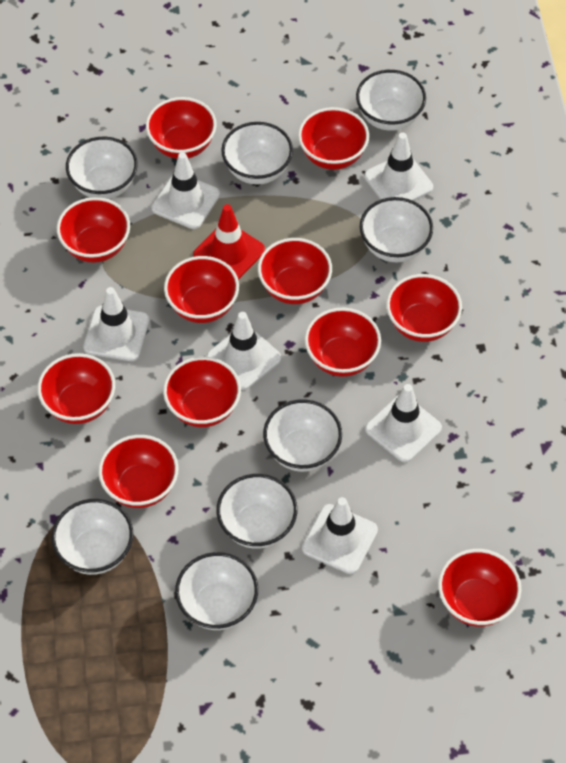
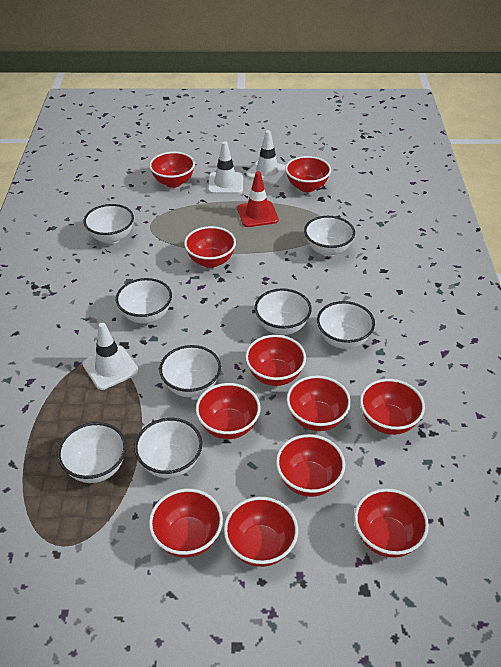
white traffic cone: [83,287,150,361] [151,152,220,229] [206,312,281,390] [302,497,378,574] [364,132,433,201] [365,384,442,463] = 6 -> [82,323,139,390] [208,141,243,194] [246,130,286,184] = 3

